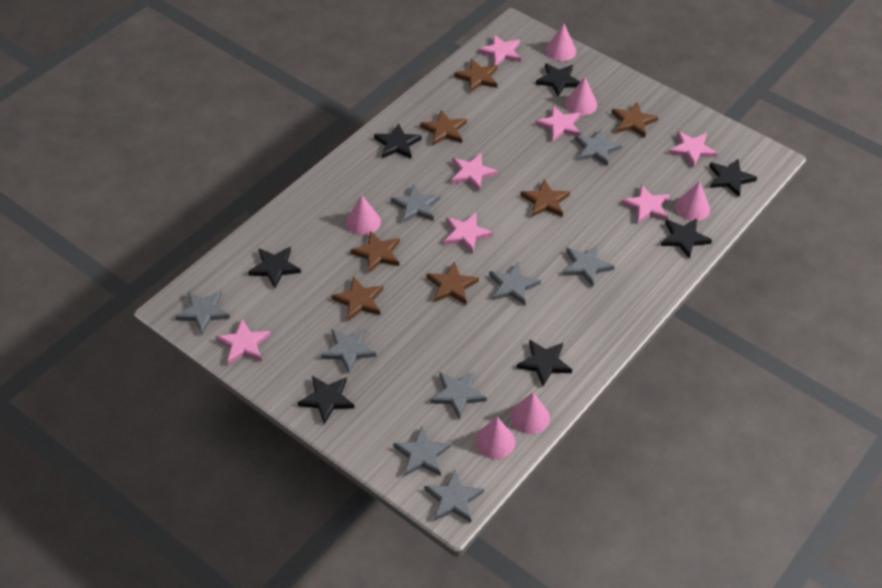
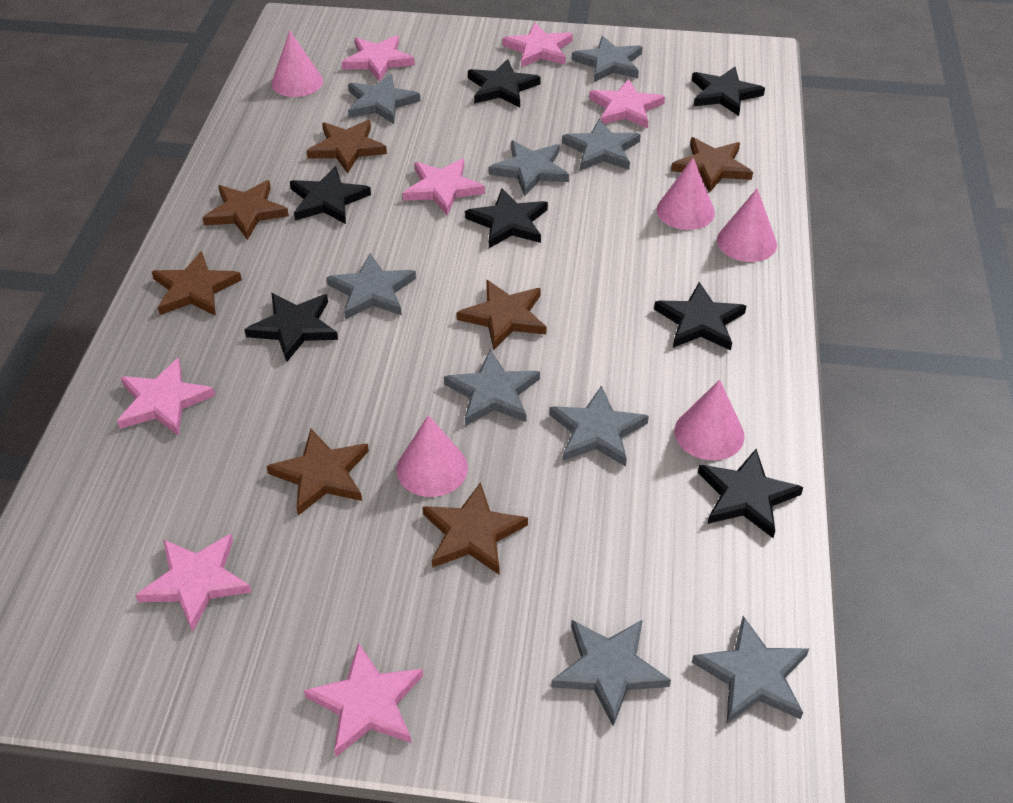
pink cone: [346,195,381,235] [475,417,515,459] [510,392,550,434] [545,24,576,61] [565,77,597,115] [675,181,710,221] = 6 -> [271,30,323,97] [396,415,468,497] [656,158,715,230] [674,380,745,460] [717,188,777,262] = 5

